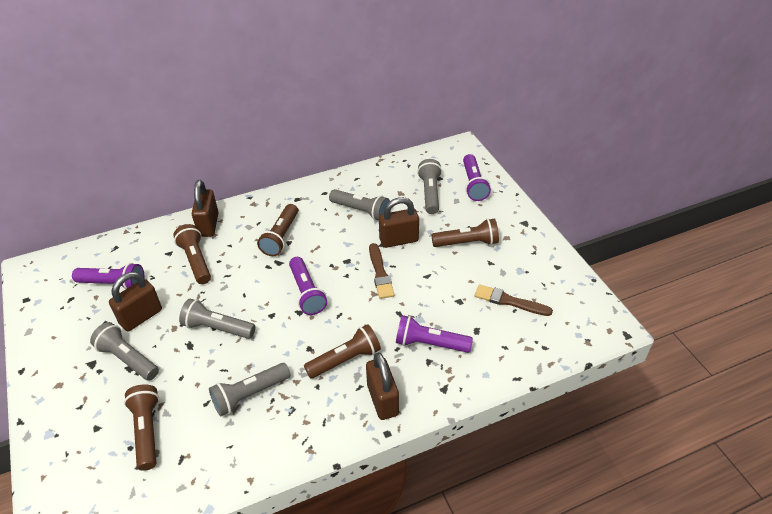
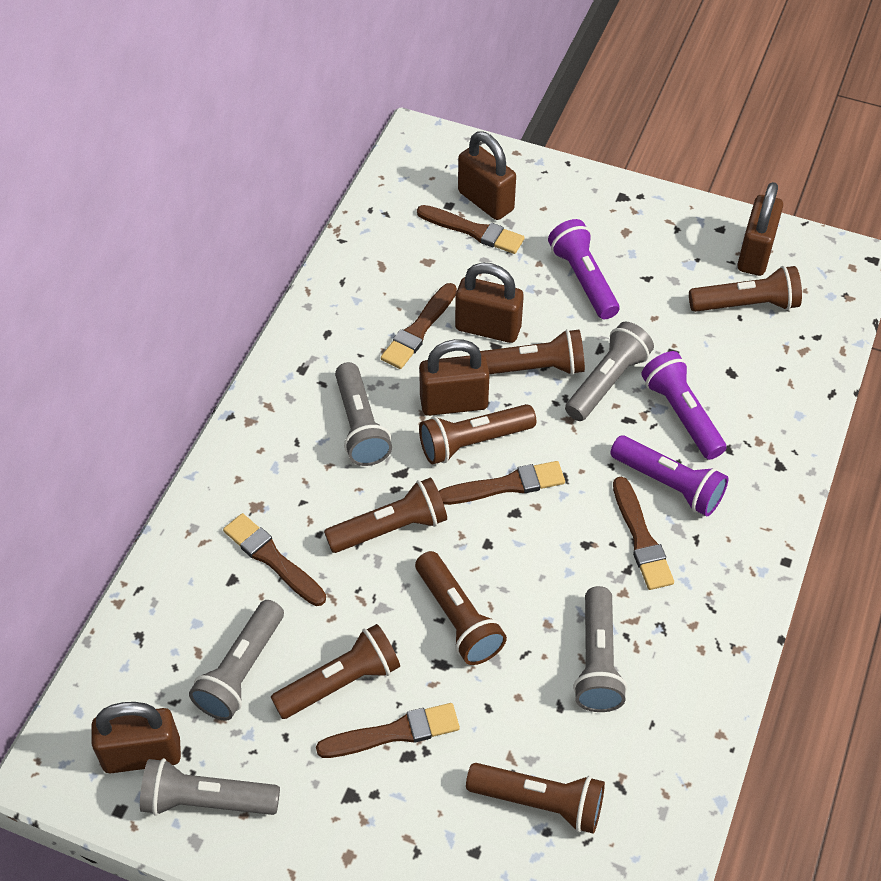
brown brush: [369,243,395,299] [475,284,553,316] = 2 -> [223,513,326,606] [316,703,460,758] [381,283,457,369] [417,205,525,254] [439,461,565,505] [613,477,674,590] = 6
brown flashlight: [124,384,159,471] [173,224,211,284] [257,204,298,256] [304,324,381,379] [431,218,499,247] = 5 -> [271,624,400,719] [324,478,447,553] [415,551,507,665] [419,404,536,465] [466,763,605,834] [480,329,585,375] [689,266,802,312] = 7
brown padlock: [109,272,162,331] [192,180,219,237] [366,352,399,420] [379,197,419,248] = 4 -> [91,702,181,773] [419,339,490,416] [455,262,524,343] [458,131,516,220] [737,182,783,276] = 5
purple flashlight: [72,263,144,289] [289,257,327,315] [396,315,473,353] [463,154,491,201] = 4 -> [548,219,620,319] [610,436,728,516] [641,351,726,460] = 3

